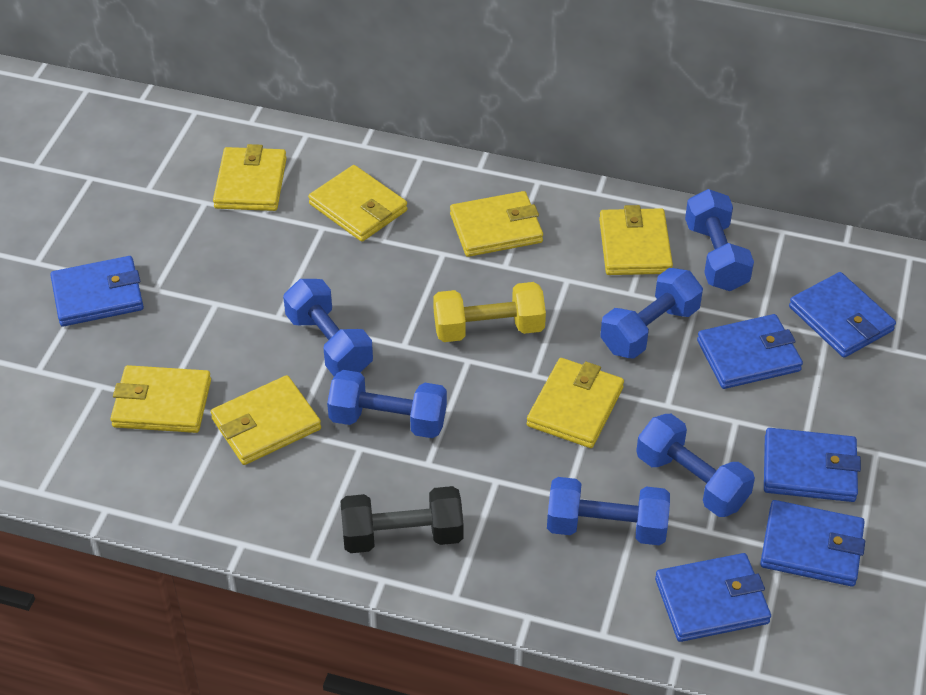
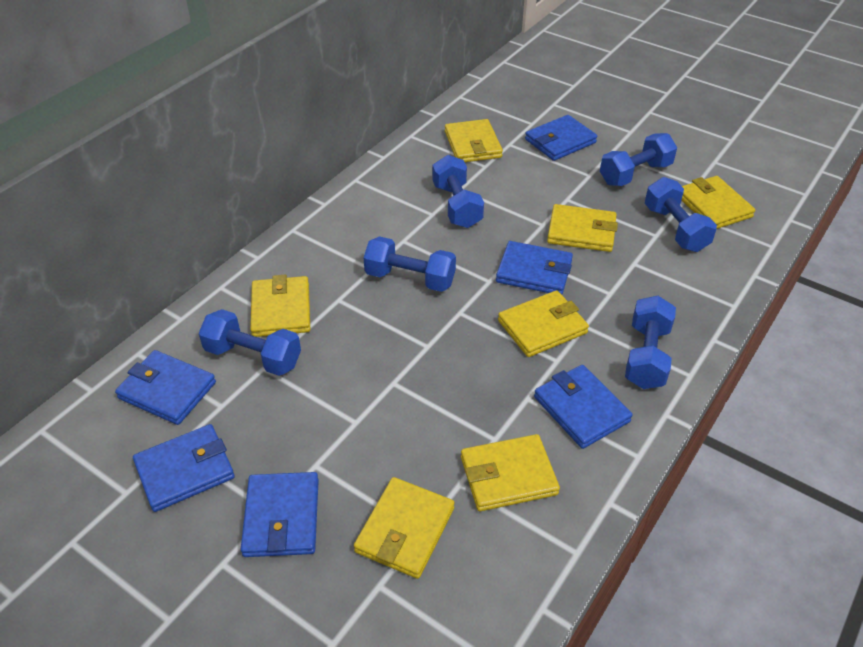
black dumbbell: [340,486,464,553] = 1 -> none = 0
yellow dumbbell: [433,282,546,342] = 1 -> none = 0

